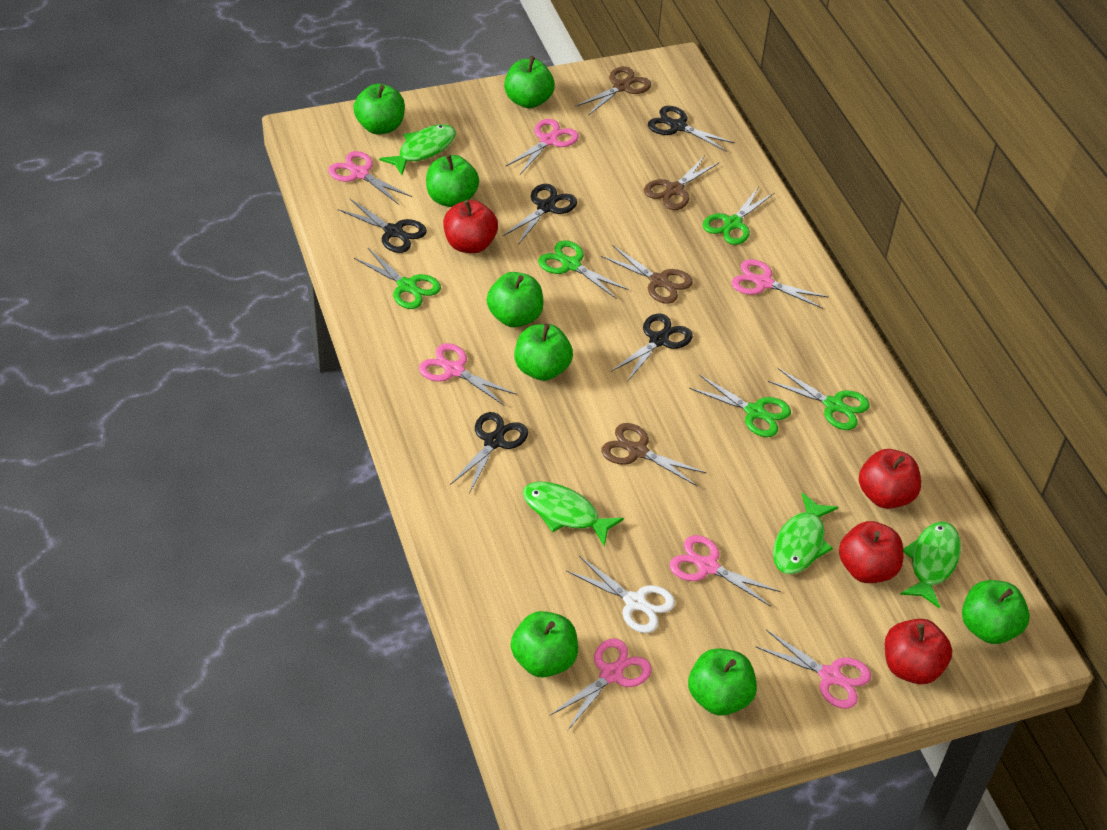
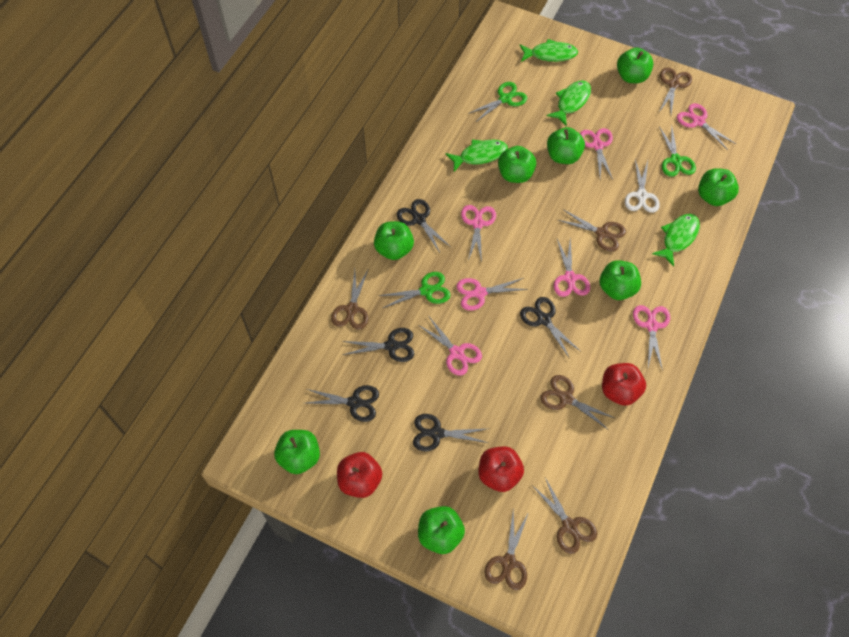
brown scissors: [575,67,651,116] [601,245,693,304] [601,423,707,486] [644,156,719,210] = 4 -> [331,270,368,330] [484,510,529,590] [532,478,597,554] [540,375,614,429] [558,209,626,252] [659,67,692,114] = 6
green scissors: [354,248,441,309] [538,240,629,299] [689,374,791,437] [703,186,774,245] [768,368,870,430] = 5 -> [379,272,451,308] [468,82,527,122] [659,124,696,177] = 3
red apple: [443,200,498,253] [839,521,903,583] [859,449,921,509] [885,619,953,684] = 4 -> [337,452,382,498] [479,446,524,492] [602,363,646,406] = 3

